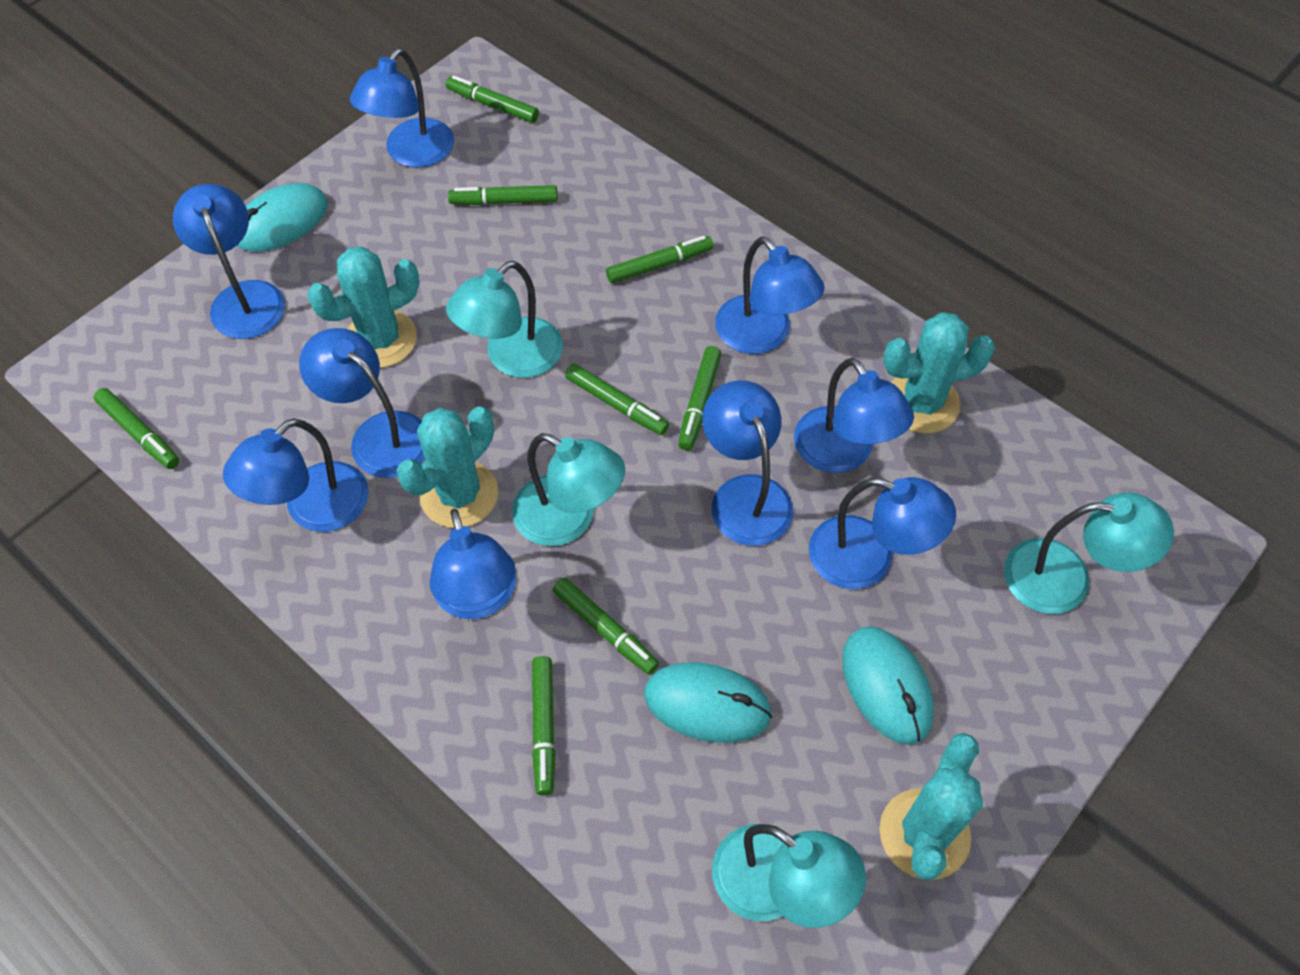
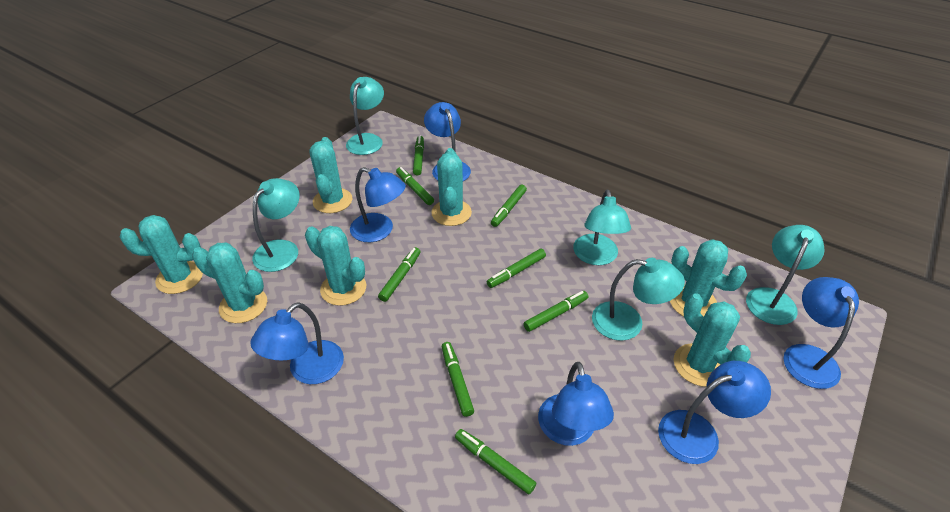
blue lamp: [173,184,285,339] [223,418,369,532] [299,328,425,478] [350,48,454,168] [430,509,516,619] [702,380,793,546] [715,236,825,354] [794,358,914,473] [809,477,956,589] = 9 -> [250,302,344,384] [350,167,406,242] [424,102,471,181] [538,362,614,446] [658,361,771,464] [783,277,859,389] = 6
turquoise cactus: [307,246,420,368] [396,406,498,528] [879,733,983,881] [883,312,995,433] = 4 -> [120,215,203,294] [192,242,267,323] [305,226,366,306] [309,137,352,213] [431,148,472,226] [670,239,747,317] [673,294,751,387] = 7
turquoise lamp: [446,261,563,378] [512,433,625,546] [712,824,866,928] [1004,493,1174,614] = 4 -> [252,178,300,272] [346,77,384,155] [573,189,631,265] [592,258,685,341] [746,225,825,325] = 5
turquoise mouse: [237,183,328,252] [644,662,772,743] [842,626,934,745] = 3 -> none = 0

